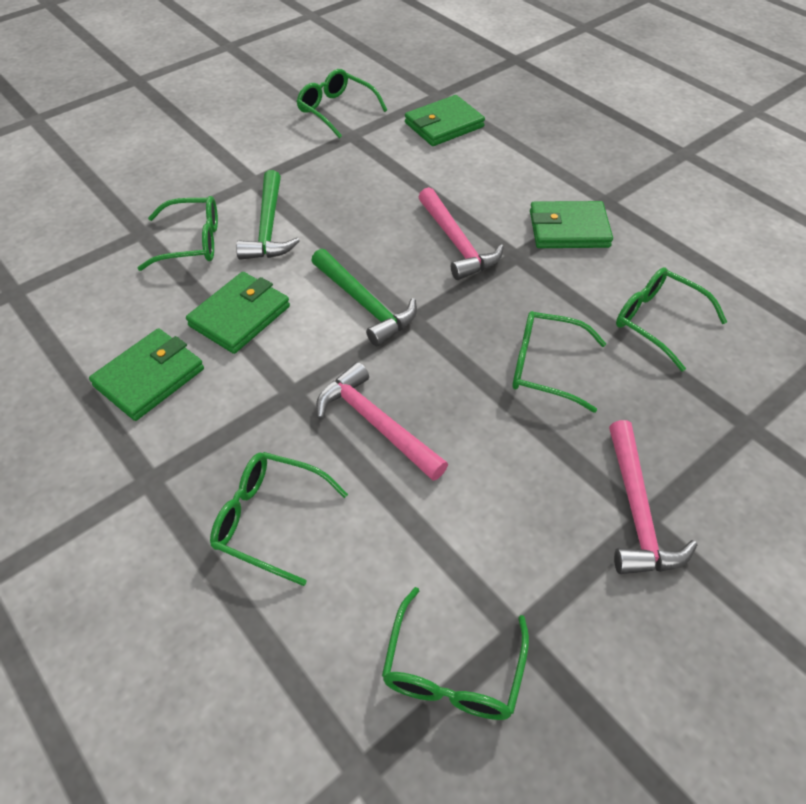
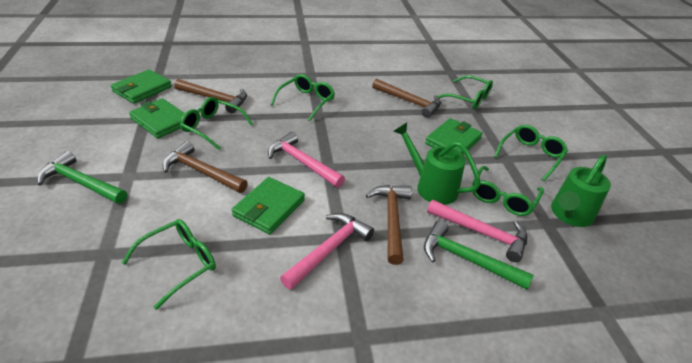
brown hammer: none = 0 -> [162,141,248,193] [174,79,247,113] [366,185,412,265] [372,79,441,118] = 4
green watering can: none = 0 -> [394,122,481,205] [551,154,611,227] = 2

